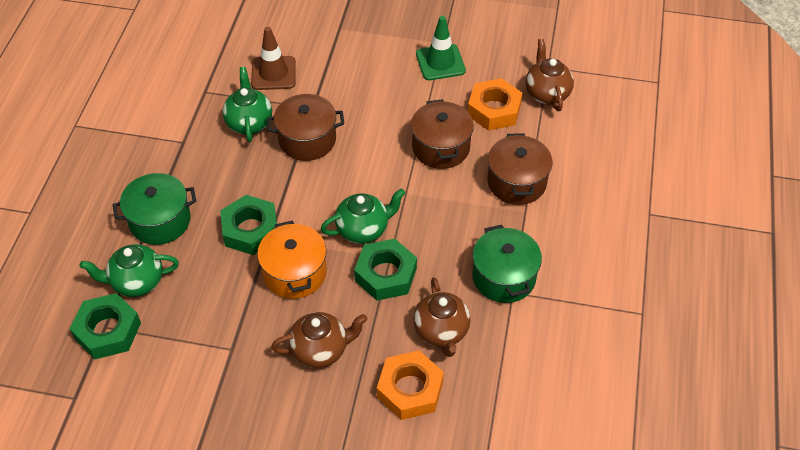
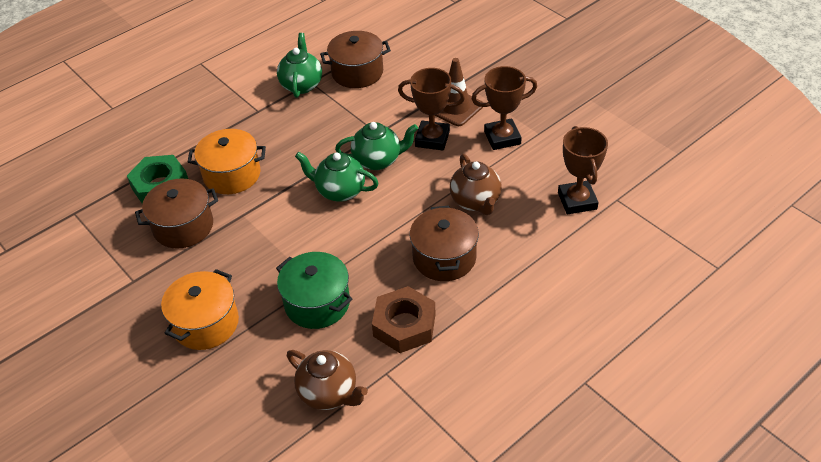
brown nut: none = 0 -> [372,286,436,353] = 1
brown teapot: [271,312,367,368] [413,277,471,357] [526,39,574,111] = 3 -> [287,350,368,410] [450,154,502,215] = 2
brown trophy: none = 0 -> [398,68,465,151] [472,66,537,150] [558,126,608,214] = 3
green nut: [70,293,141,359] [220,195,277,255] [354,239,417,301] = 3 -> [127,155,188,205] = 1
green pot: [113,173,196,245] [473,225,542,303] = 2 -> [276,252,352,329] = 1
green traffic cone: [416,16,466,80] = 1 -> none = 0
orange nut: [377,350,444,420] [468,78,522,131] = 2 -> none = 0
orange pot: [257,221,327,299] = 1 -> [161,269,239,350] [188,129,266,194] = 2

